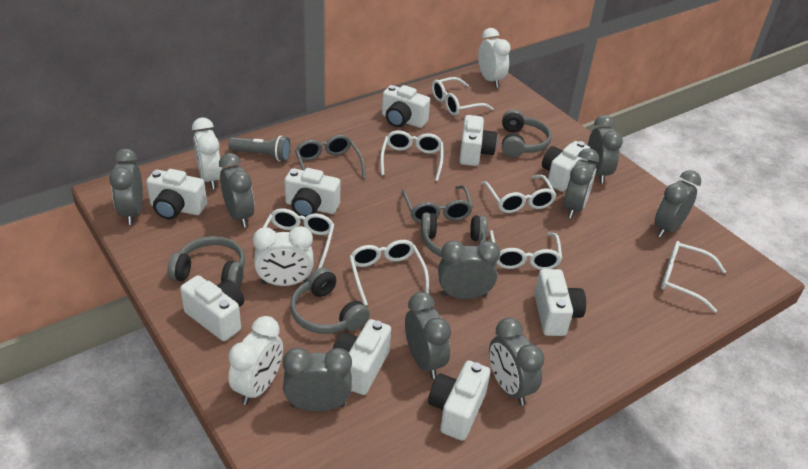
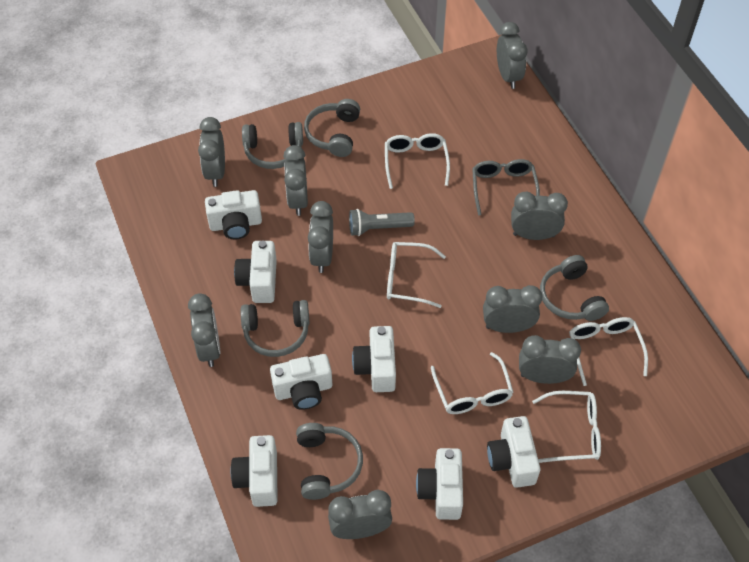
grey glasses: [295,135,366,179] [402,185,473,223] = 2 -> [472,159,540,216] = 1
grey headphones: [167,236,245,287] [290,267,370,334] [421,212,488,257] [502,109,552,157] = 4 -> [240,300,309,357] [242,122,303,169] [296,423,363,500] [304,99,360,157] [540,255,609,321] = 5
white camera: [146,169,207,219] [180,275,244,341] [284,168,340,217] [333,319,391,395] [382,85,430,128] [428,361,490,441] [459,115,497,166] [534,269,586,336] [542,141,591,192] = 9 -> [205,190,262,240] [231,435,278,507] [234,240,277,303] [270,354,332,410] [352,326,396,392] [416,448,463,520] [487,416,540,488] = 7
white clock: [192,118,222,189] [228,316,283,405] [253,226,314,286] [478,28,511,88] = 4 -> none = 0
white glasses: [263,208,334,269] [349,240,429,306] [380,130,443,181] [432,77,494,116] [481,175,556,213] [490,230,562,270] [661,241,726,313] = 7 -> [385,133,450,189] [387,242,446,308] [431,352,514,414] [532,391,601,463] [569,317,648,386] = 5

